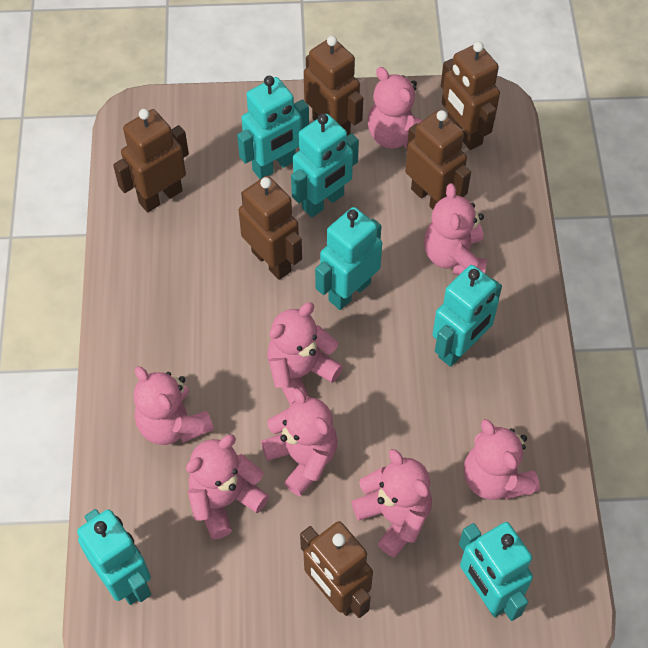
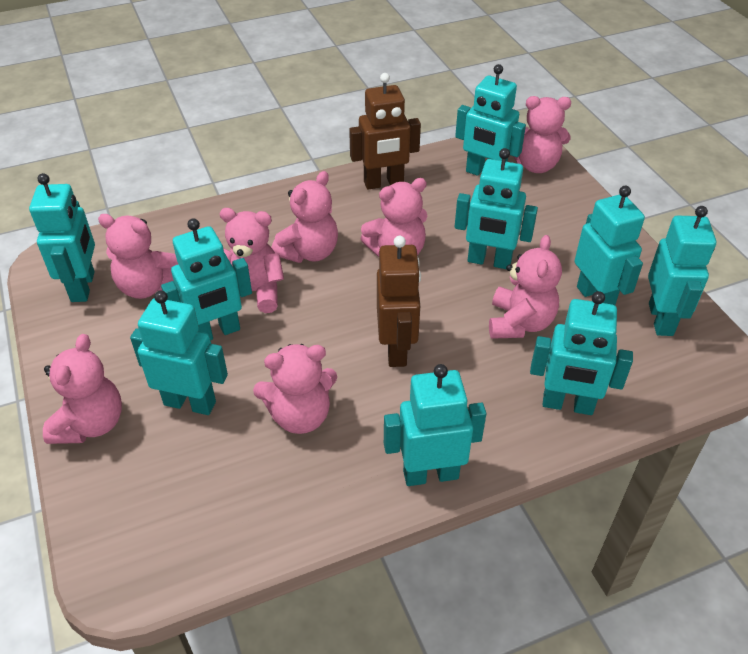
brown robot: [113,109,189,212] [239,176,302,280] [300,521,373,618] [304,36,363,136] [405,110,471,209] [441,42,500,150] = 6 -> [349,73,421,190] [377,236,421,367] = 2
turquoise robot: [77,509,151,605] [237,76,309,179] [291,114,359,218] [315,207,382,310] [432,265,502,367] [459,522,533,621] = 6 -> [29,173,95,302] [130,291,228,415] [161,218,252,341] [384,364,486,486] [455,64,526,176] [455,148,538,269] [530,291,633,415] [575,186,645,305] [648,206,716,336] = 9

